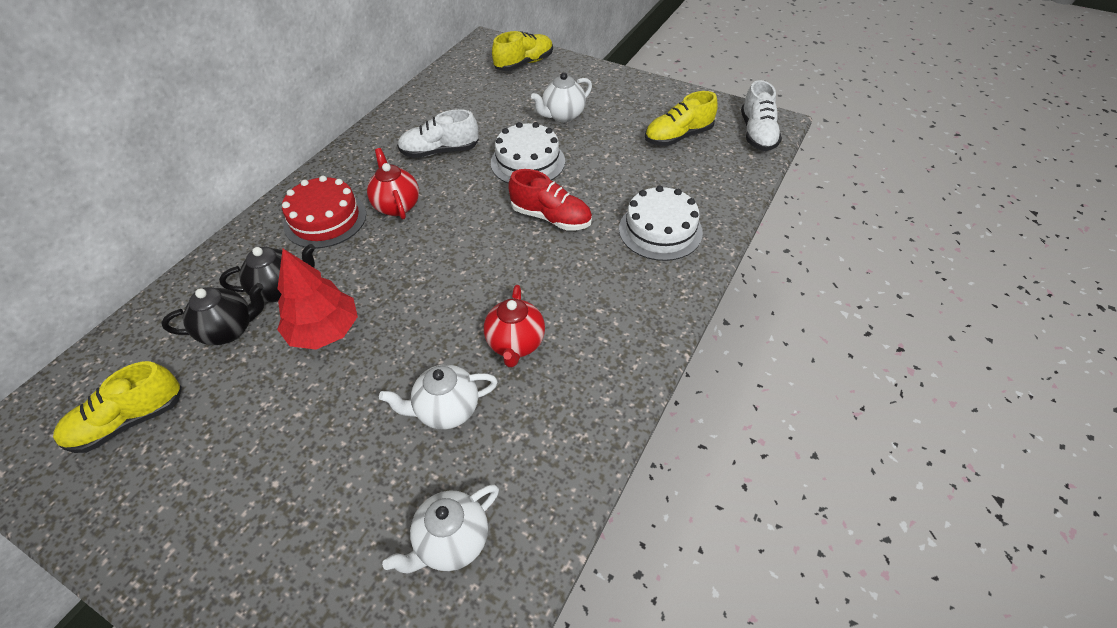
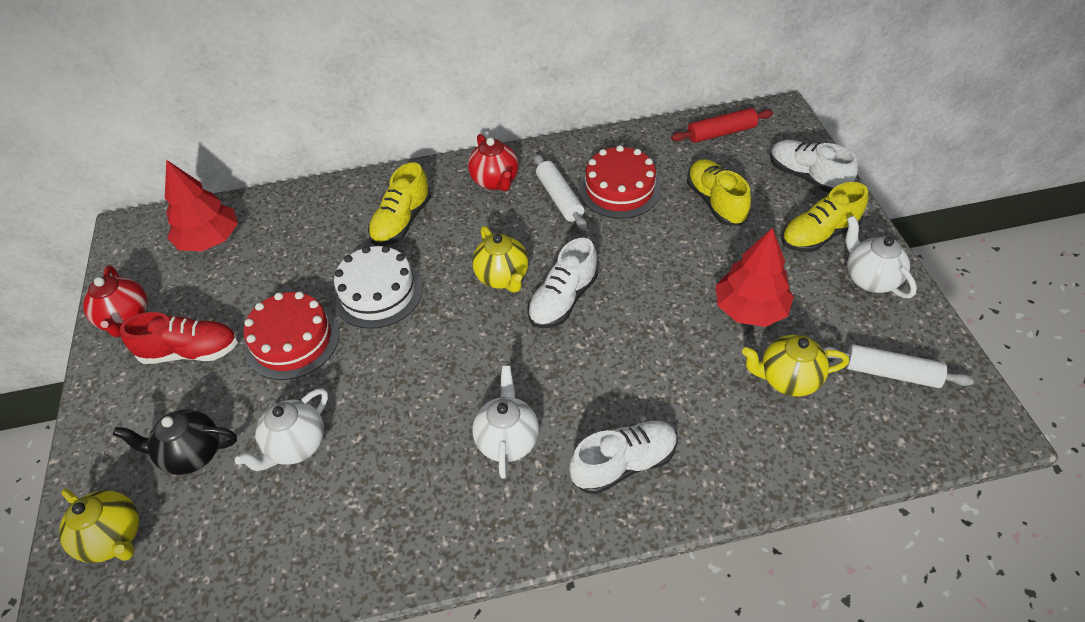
black teapot: [161,283,264,345] [219,244,315,302] = 2 -> [113,410,237,475] = 1
red cake: [282,176,366,248] = 1 -> [243,292,340,380] [579,145,661,219] = 2
red rolling pin: none = 0 -> [671,108,773,143] = 1
red tree: [277,249,358,350] = 1 -> [165,160,238,252] [715,228,794,327] = 2
white cake: [491,122,565,184] [619,185,703,261] = 2 -> [333,246,423,329] = 1
white rolling pin: none = 0 -> [534,154,587,230] [822,344,974,388] = 2
white shoe: [397,109,479,158] [741,80,782,151] = 2 -> [527,238,598,328] [569,421,678,494] [770,140,858,193] = 3
yellow teapot: none = 0 -> [59,489,139,563] [472,226,529,293] [742,335,849,397] = 3

